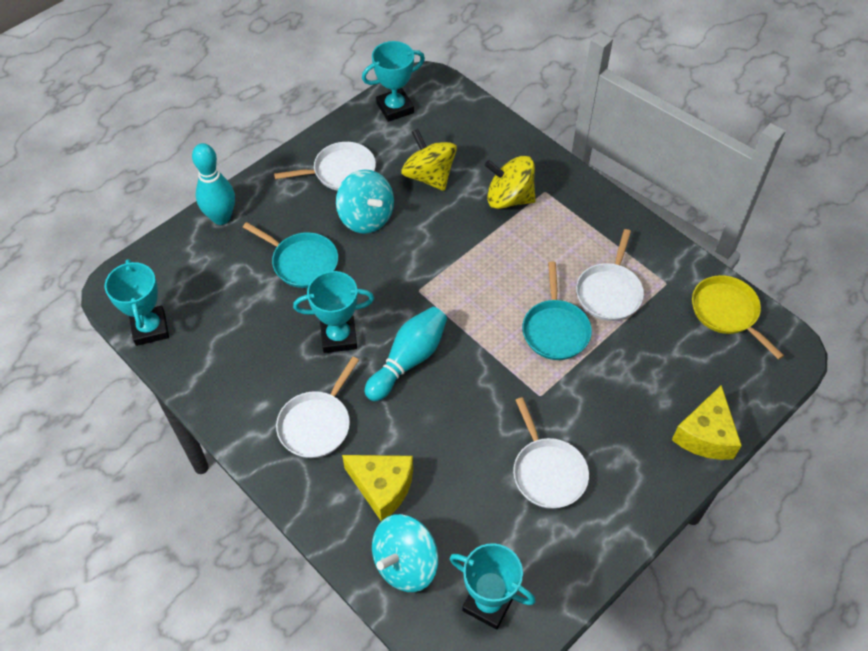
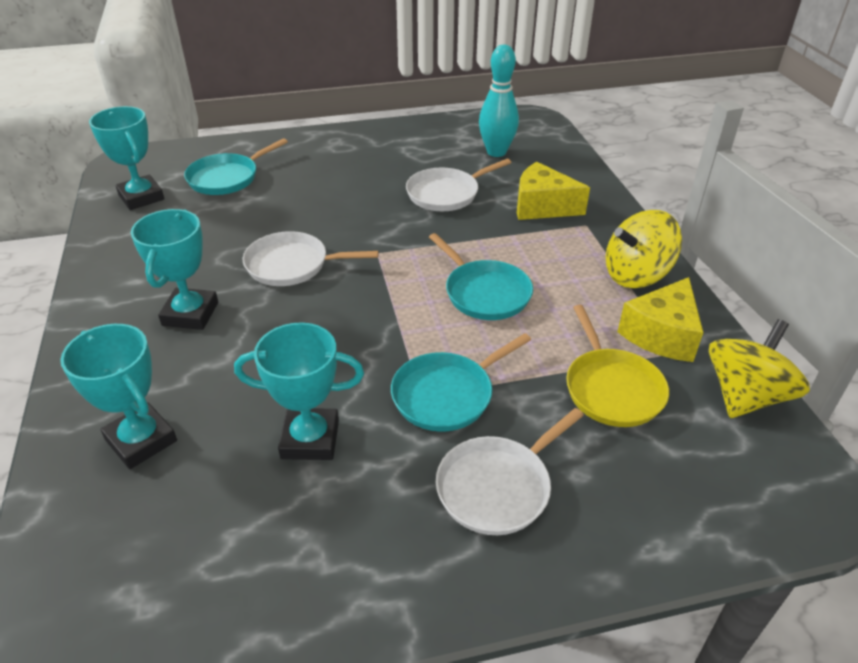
turquoise bowling pin: [192,143,235,225] [365,307,447,401] = 2 -> [479,45,519,157] = 1
turquoise pan: [243,222,338,288] [522,262,592,360] = 2 -> [184,138,288,195] [391,333,531,432] [429,233,533,320] = 3
turquoise spinning top: [336,169,394,234] [372,514,439,592] = 2 -> none = 0
white pan: [274,142,376,191] [276,357,359,458] [513,397,589,509] [576,229,644,321] = 4 -> [243,231,379,286] [406,158,512,211] [436,408,584,535] = 3

